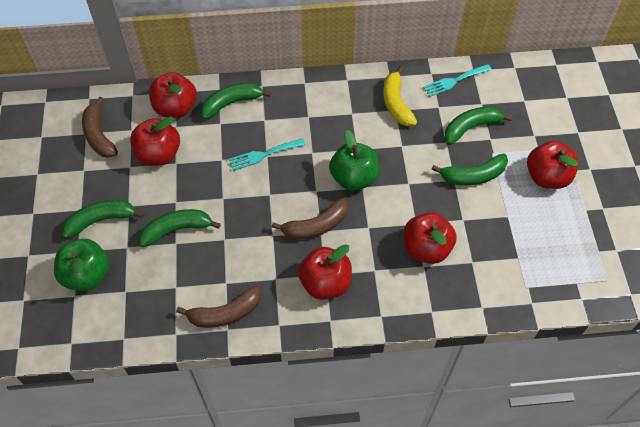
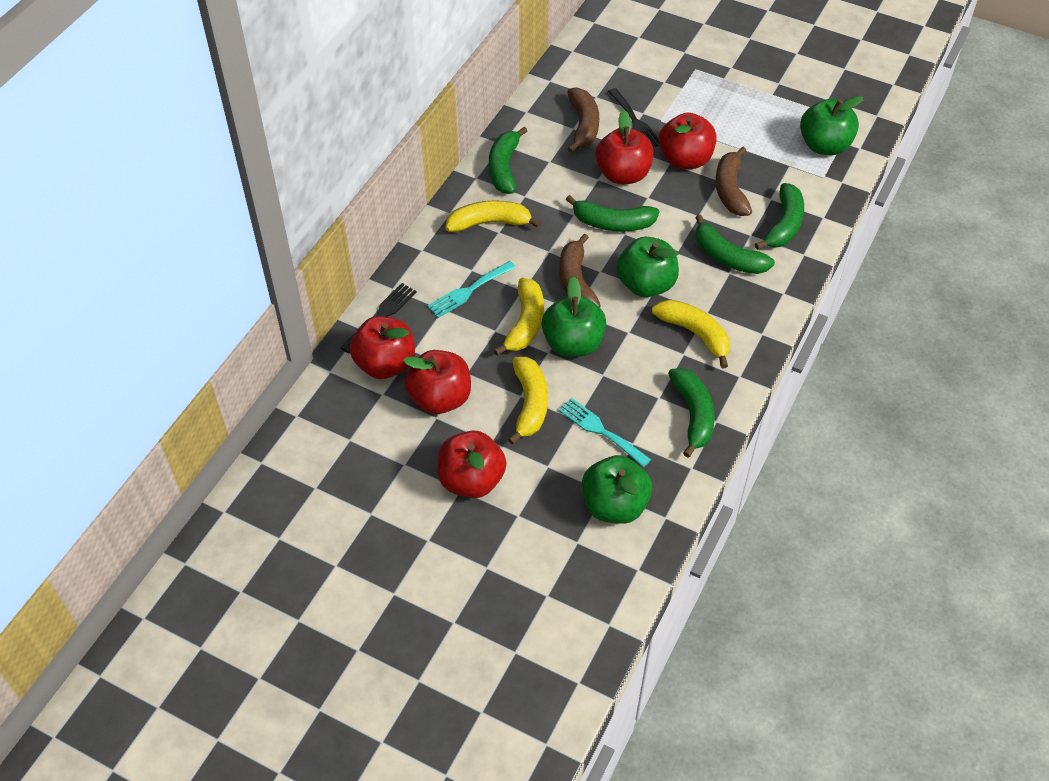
black fork: none = 0 -> [341,283,417,353] [608,88,659,147] = 2
green apple: [54,239,110,291] [329,130,379,191] = 2 -> [542,277,606,357] [582,455,652,524] [616,237,679,297] [800,96,864,155] = 4
yellow banana: [383,66,417,126] = 1 -> [445,200,541,232] [494,278,544,356] [508,357,548,444] [652,299,730,368] = 4

